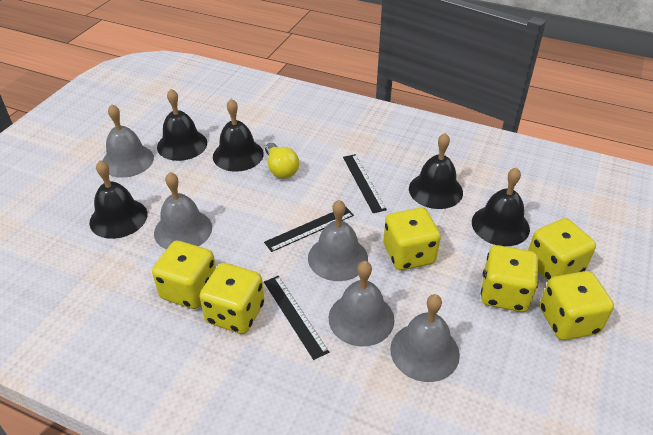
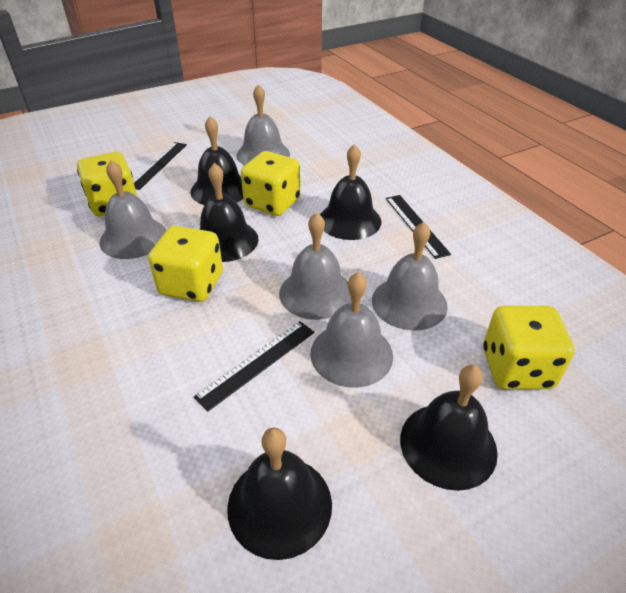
yellow dice: [152,241,216,309] [199,263,264,334] [383,208,441,271] [481,245,538,312] [528,218,596,281] [540,271,614,340] = 6 -> [77,152,137,216] [148,226,223,302] [241,151,300,216] [483,306,575,390] = 4
yellow light bulb: [265,143,299,179] = 1 -> none = 0

